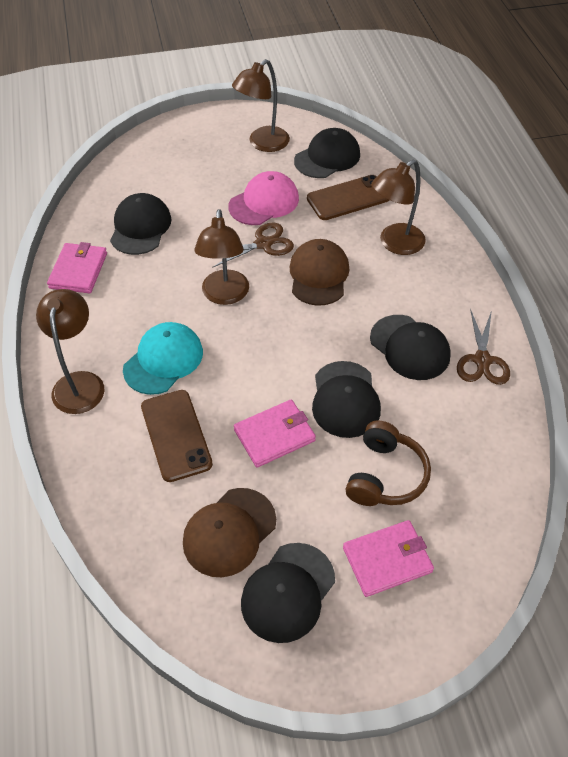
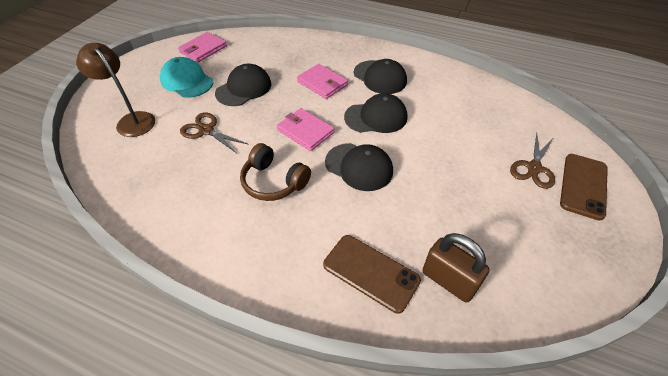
black cap: [110,193,172,255] [241,543,335,643] [294,128,360,178] [312,361,381,438] [370,315,451,380] = 5 -> [215,64,271,106] [325,143,393,191] [344,93,407,133] [354,59,407,94] = 4
brown cap: [183,488,276,577] [290,239,349,306] = 2 -> none = 0
brown lamp: [36,289,104,414] [195,209,249,305] [232,59,290,152] [371,160,426,255] = 4 -> [76,43,155,137] = 1
brown padlock: none = 0 -> [422,233,490,303] = 1
pink cap: [228,171,299,225] = 1 -> none = 0

